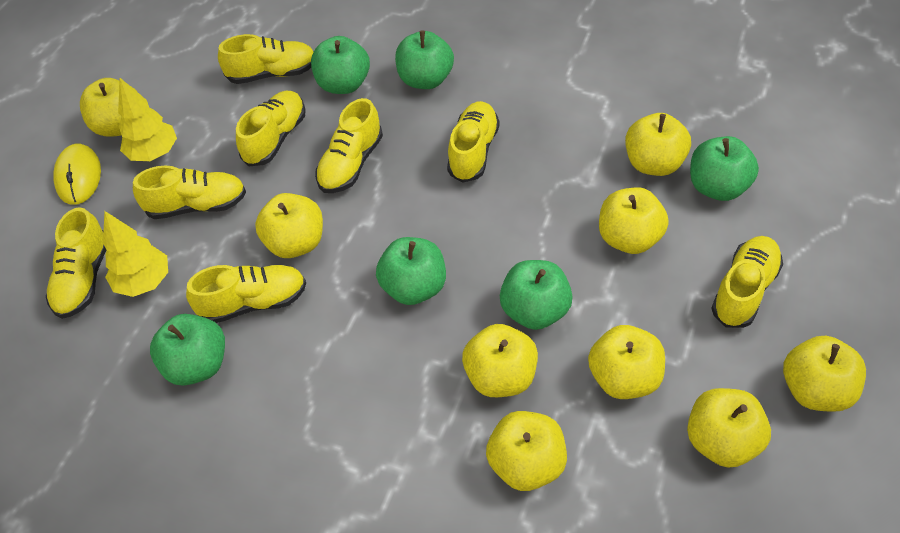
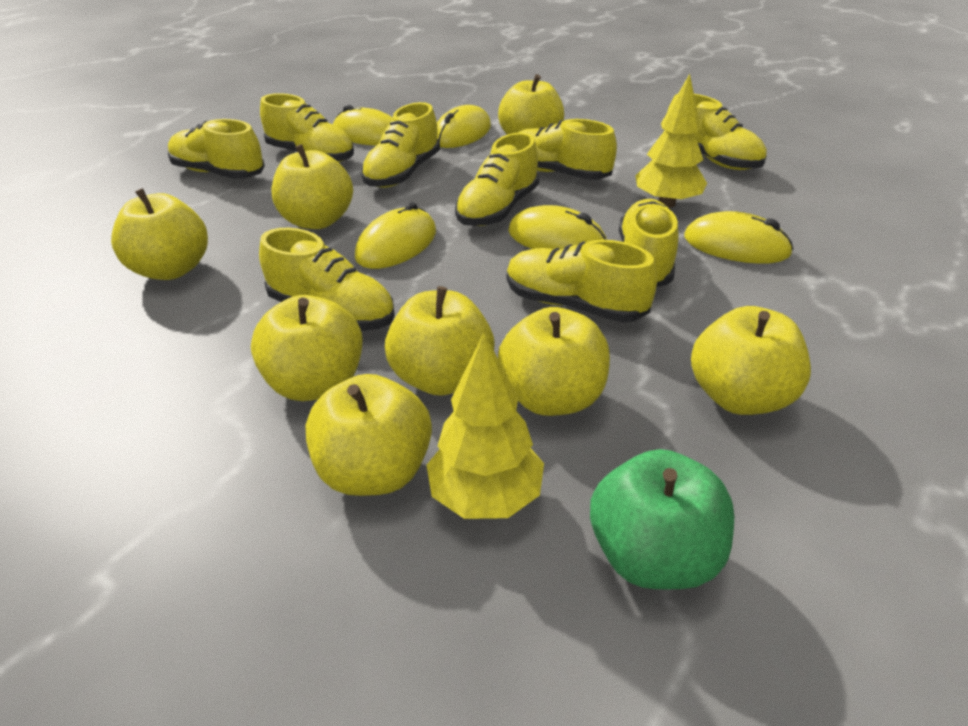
green apple: [150,314,225,386] [311,36,370,94] [376,237,446,305] [395,30,454,89] [500,260,573,330] [690,136,759,201] = 6 -> [590,449,734,589] = 1
yellow apple: [80,78,136,137] [255,193,323,258] [462,324,538,397] [486,411,567,491] [588,325,665,399] [599,187,669,254] [625,113,691,176] [687,388,771,468] [783,336,866,412] = 9 -> [111,188,208,280] [251,295,363,401] [271,144,353,229] [305,374,432,496] [385,286,495,396] [498,74,564,135] [498,307,610,416] [691,306,811,415] = 8
yellow mouse: [53,143,101,205] = 1 -> [333,105,392,146] [355,202,436,269] [437,105,491,148] [508,205,607,249] [684,211,794,264] = 5
yellow shoe: [46,207,106,319] [133,166,246,219] [186,265,306,323] [218,34,314,84] [236,91,305,166] [315,98,383,193] [447,101,500,183] [711,236,783,328] = 8 -> [168,119,265,179] [259,228,395,331] [260,93,354,163] [361,102,440,188] [455,132,539,226] [507,240,657,322] [517,119,617,180] [619,199,679,287] [667,94,767,170] = 9

